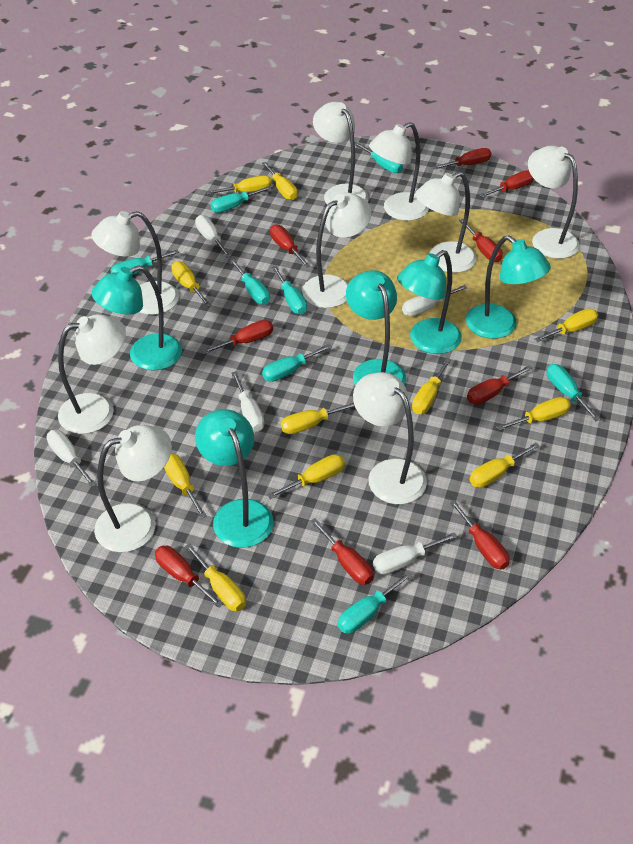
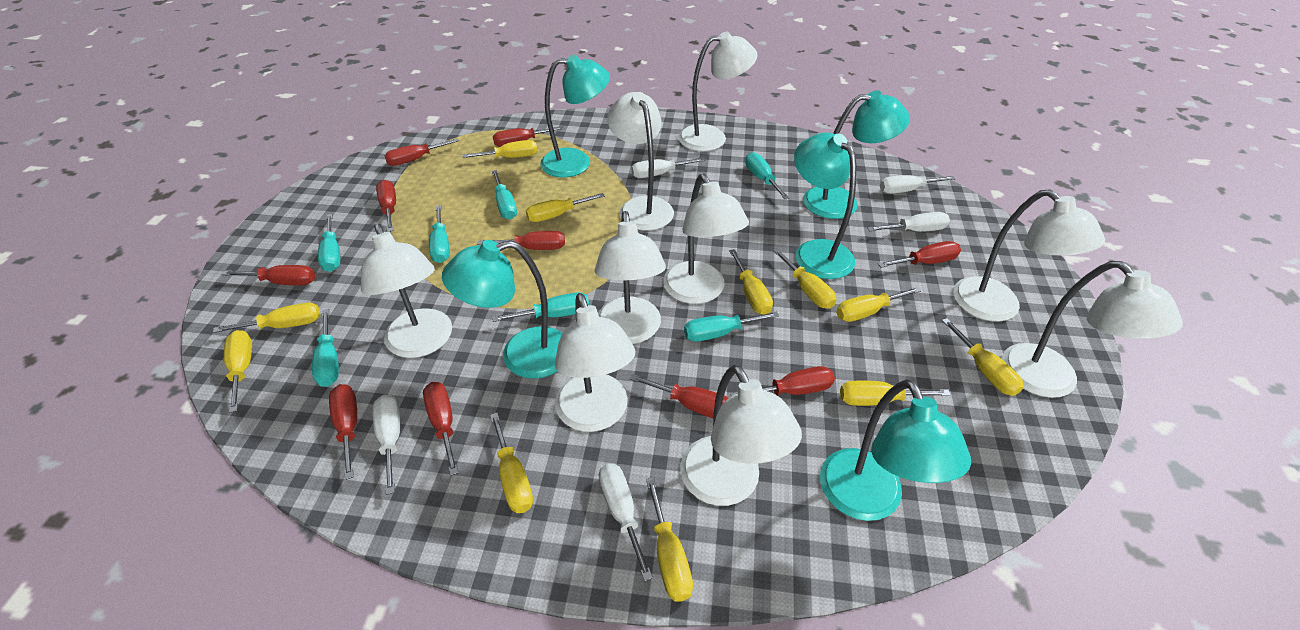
red screwdriver: [155,545,223,608] [202,320,273,354] [270,225,310,268] [310,518,374,585] [432,148,492,170] [450,500,510,570] [459,219,503,262] [467,365,533,405] [479,170,534,197] = 9 -> [221,265,315,286] [329,384,357,480] [376,180,396,232] [384,138,459,166] [423,382,459,476] [477,231,565,250] [493,126,564,147] [630,374,728,419] [730,366,835,396] [878,241,961,268] = 10
turquoise screwdriver: [110,250,179,275] [210,186,272,213] [230,259,270,305] [262,344,332,382] [272,266,307,314] [338,571,413,634] [355,142,403,173] [547,364,600,421] = 8 -> [312,309,339,387] [318,214,340,272] [429,205,449,263] [492,170,517,219] [492,292,589,322] [684,311,779,342] [745,152,789,199] = 7

